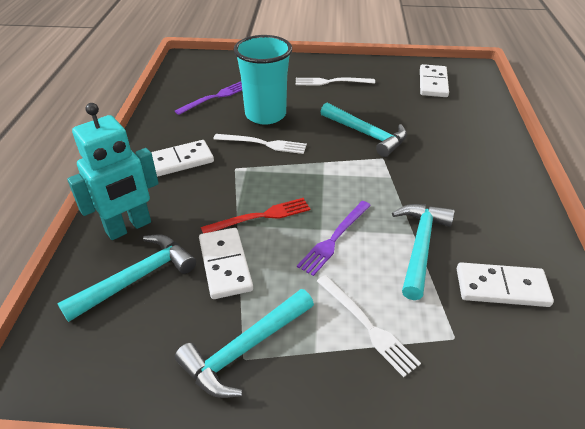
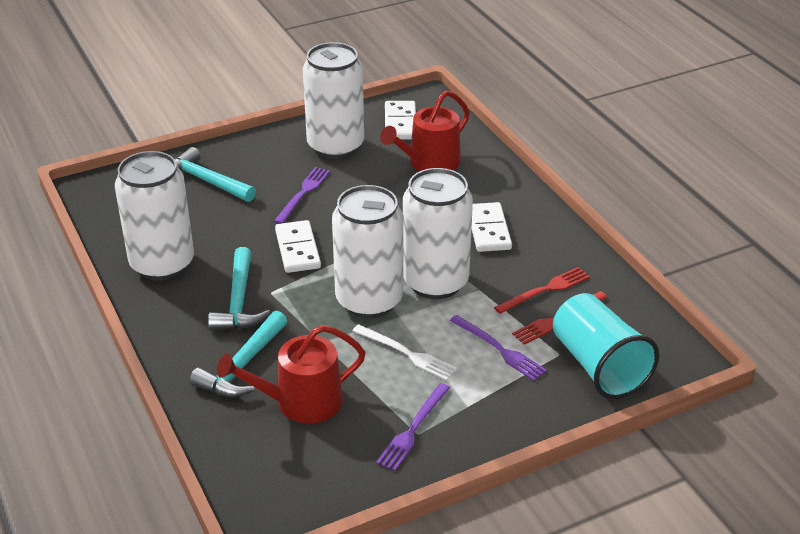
purple fork: [175,82,242,115] [297,201,371,276] = 2 -> [274,167,330,224] [376,383,450,471] [450,315,547,381] = 3
red fork: [201,198,310,233] = 1 -> [494,267,590,314] [512,291,607,345] = 2
red watering can: none = 0 -> [217,325,366,424] [380,91,470,171] = 2
turquoise hammer: [57,234,196,322] [175,289,314,398] [321,103,407,157] [392,204,455,300] = 4 -> [175,147,256,202] [190,311,287,397] [208,247,270,330] = 3
turquoise robot: [67,103,159,240] = 1 -> none = 0
white can: none = 0 -> [115,151,194,281] [303,42,364,159] [332,185,403,318] [403,168,473,299] = 4
white domino: [151,140,214,177] [199,228,253,299] [420,64,449,97] [457,262,554,307] = 4 -> [275,220,321,273] [385,101,416,140] [472,202,512,252] = 3
white fork: [214,134,307,154] [296,77,375,86] [317,275,421,377] = 3 -> [352,324,457,381] = 1

